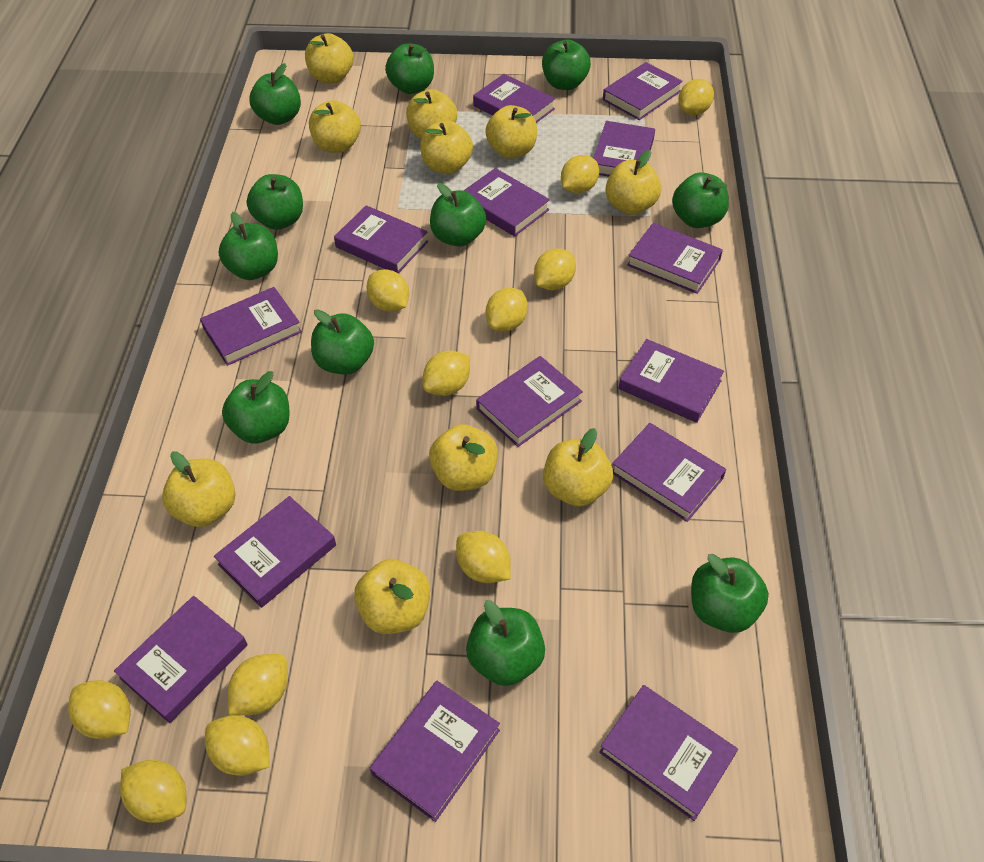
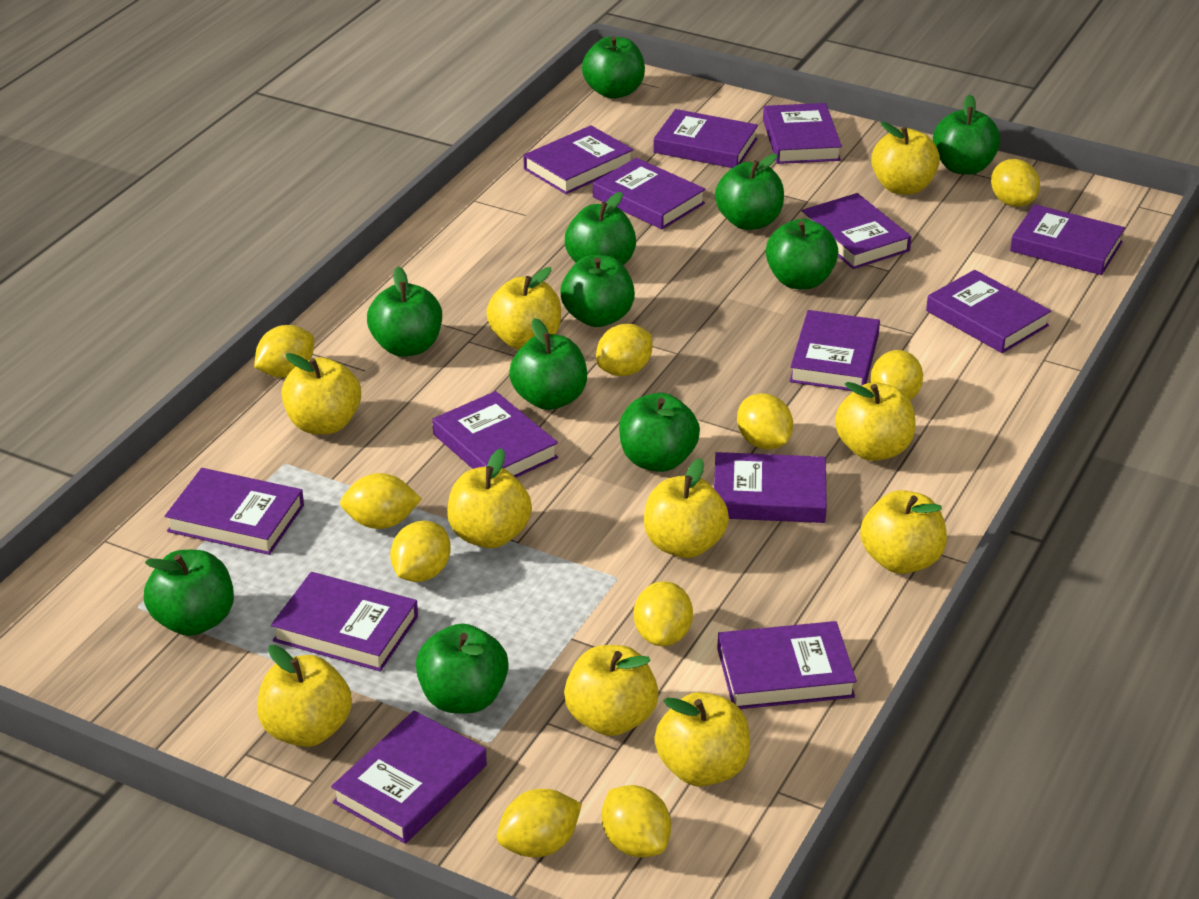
yellow lemon: [68,680,131,739] [120,760,186,823] [205,715,270,776] [228,654,288,715] [367,269,409,312] [423,351,470,396] [456,531,511,583] [486,288,528,332] [534,248,576,290] [561,155,599,194] [678,79,714,115] = 11 -> [254,325,314,377] [340,473,421,529] [390,521,451,582] [497,789,582,857] [596,324,652,376] [601,785,671,858] [634,581,693,646] [737,393,793,450] [871,350,923,400] [991,159,1040,207] = 10

